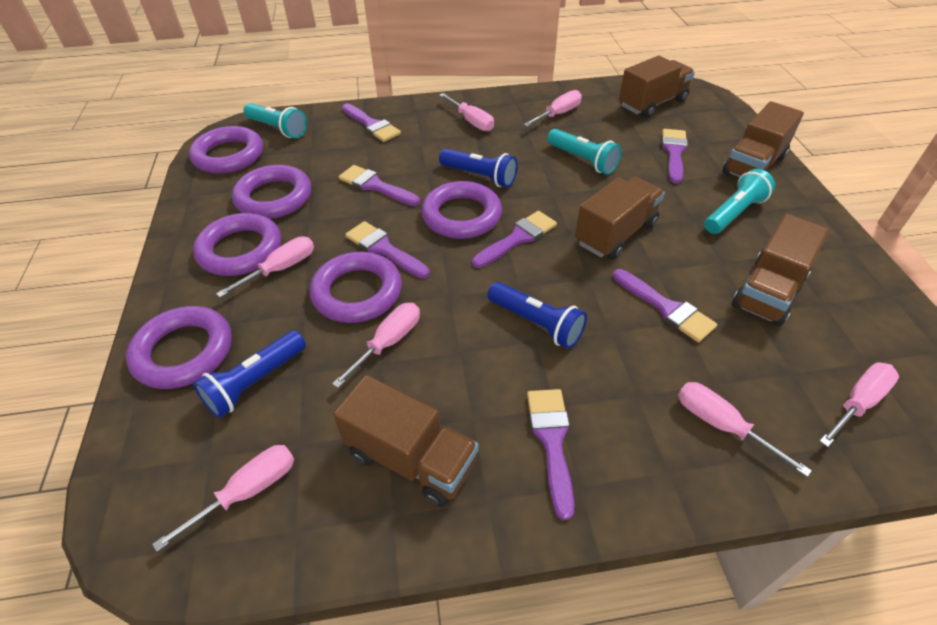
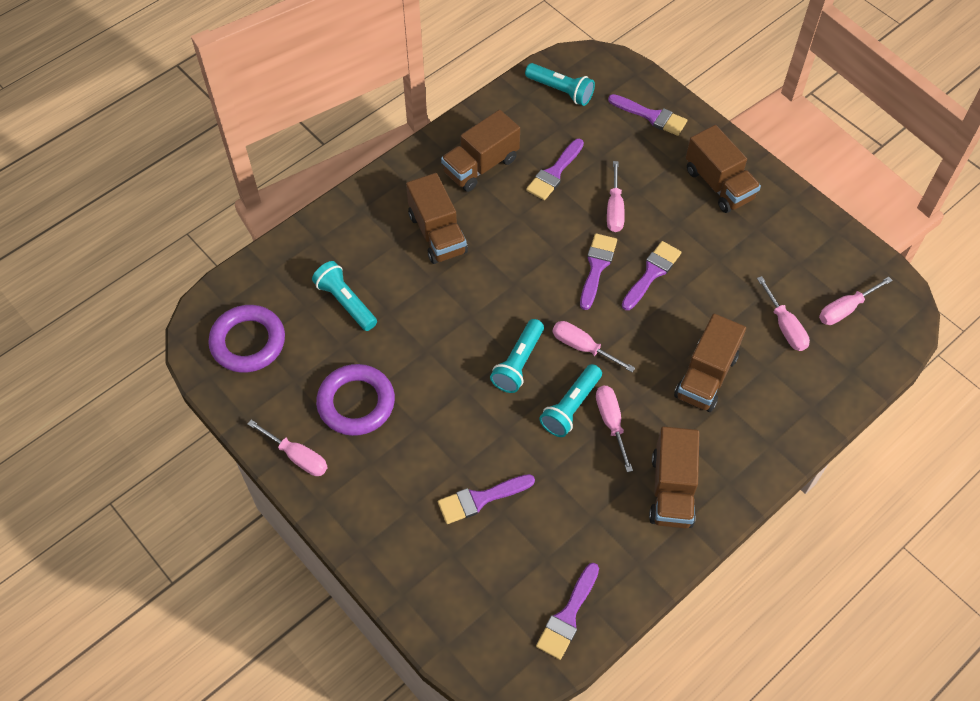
blue flashlight: [193,330,306,418] [439,149,518,188] [487,282,587,349] = 3 -> none = 0
pink screwdriver: [152,445,294,552] [216,236,314,298] [332,303,420,388] [439,93,494,131] [523,90,582,127] [678,382,812,477] [819,362,899,447] = 7 -> [248,420,328,476] [553,321,635,372] [596,386,633,472] [607,161,625,232] [757,276,810,351] [819,277,893,325] = 6
purple brush: [339,165,420,206] [342,104,401,142] [345,221,430,278] [472,211,557,268] [527,389,574,520] [613,269,717,342] [662,129,688,183] = 7 -> [438,474,535,524] [526,139,584,200] [536,563,599,660] [580,233,617,310] [608,94,687,136] [622,241,681,310] = 6
purple ring: [126,306,232,389] [189,126,263,174] [193,213,281,276] [232,165,311,219] [310,252,402,323] [421,181,502,239] = 6 -> [208,305,285,373] [316,364,395,436] = 2
turquoise flashlight: [243,103,307,138] [547,129,622,174] [704,169,775,234] = 3 -> [312,261,377,331] [490,319,544,393] [525,63,595,106] [540,364,602,437] = 4

